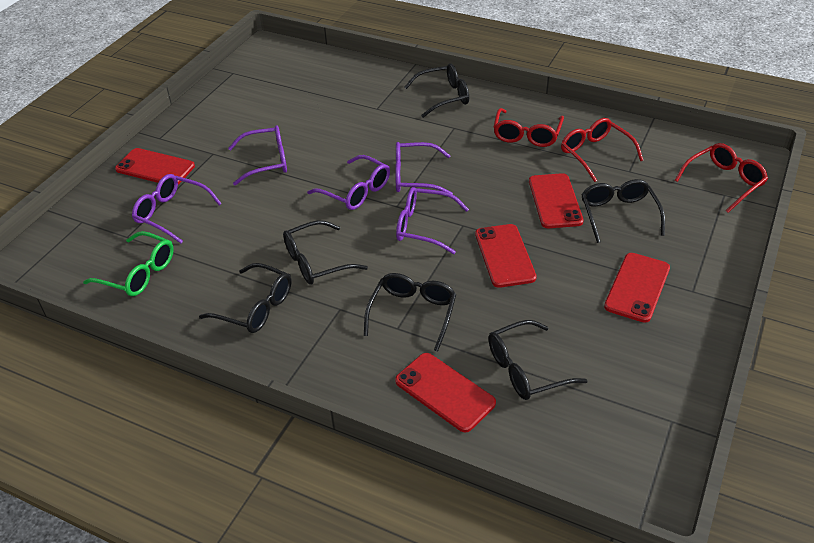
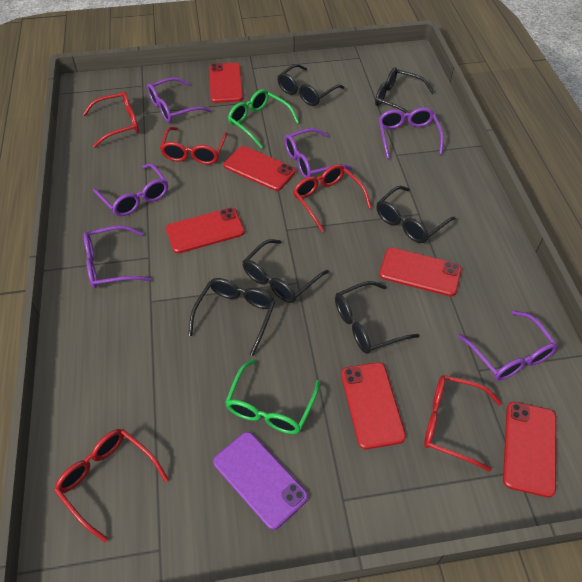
green glasses: [83,231,174,296] = 1 -> [225,359,320,434] [228,89,299,148] = 2
purple glasses: [132,174,222,243] [228,126,287,186] [307,155,390,210] [395,142,453,195] [396,187,469,254] = 5 -> [84,225,152,288] [93,163,168,216] [147,77,212,123] [284,128,352,178] [378,107,444,159] [458,311,558,381] = 6
purple phone: none = 0 -> [213,432,308,530] = 1
red glasses: [493,108,564,147] [561,118,643,182] [675,143,768,213] = 3 -> [54,429,169,542] [83,91,139,148] [160,127,228,164] [293,164,371,232] [424,375,502,472] = 5
red phone: [115,148,195,185] [395,353,496,433] [475,224,537,288] [529,173,584,228] [604,253,670,323] = 5 -> [166,208,245,253] [209,63,243,103] [224,146,296,191] [341,362,406,449] [379,248,462,296] [503,402,556,497] = 6

